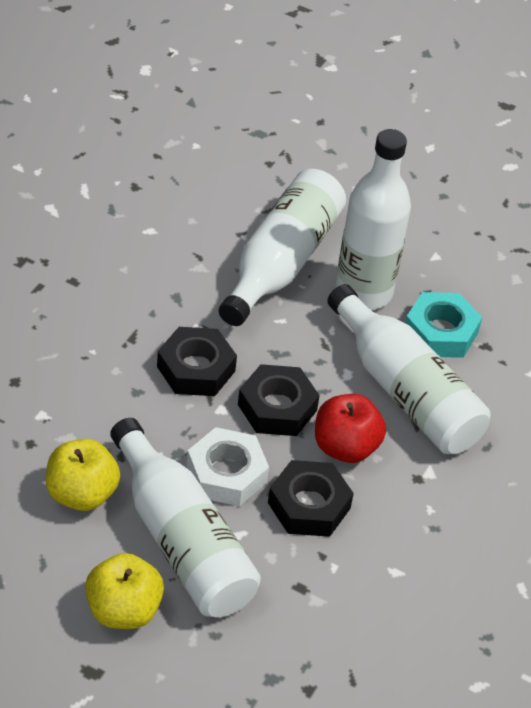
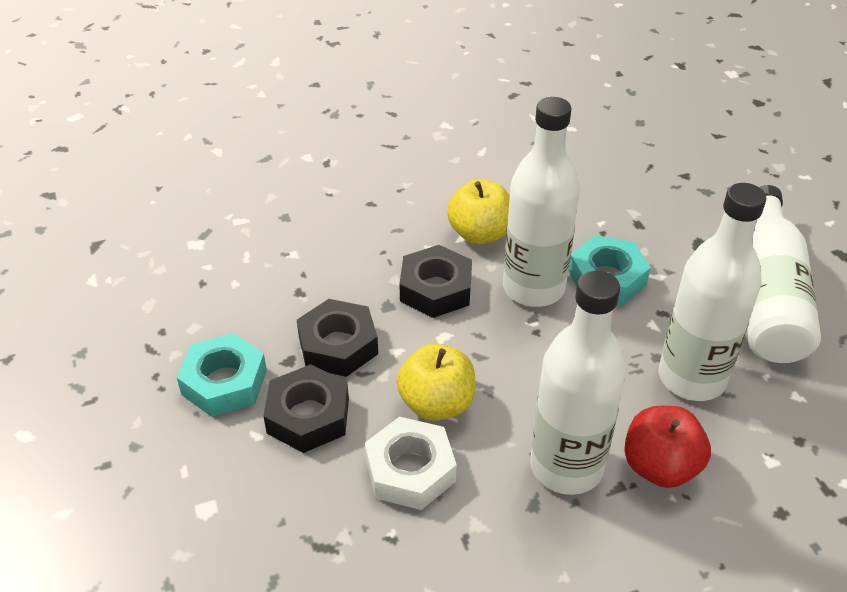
turquoise nut: [405,292,482,358] = 1 -> [177,333,267,417] [568,235,651,305] = 2

